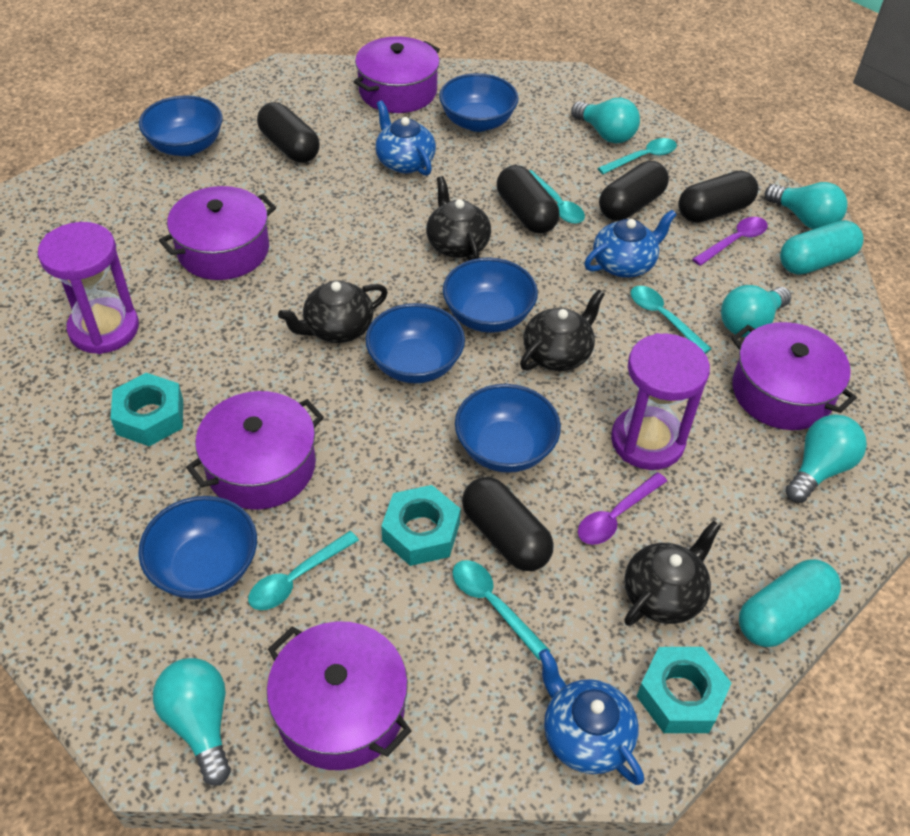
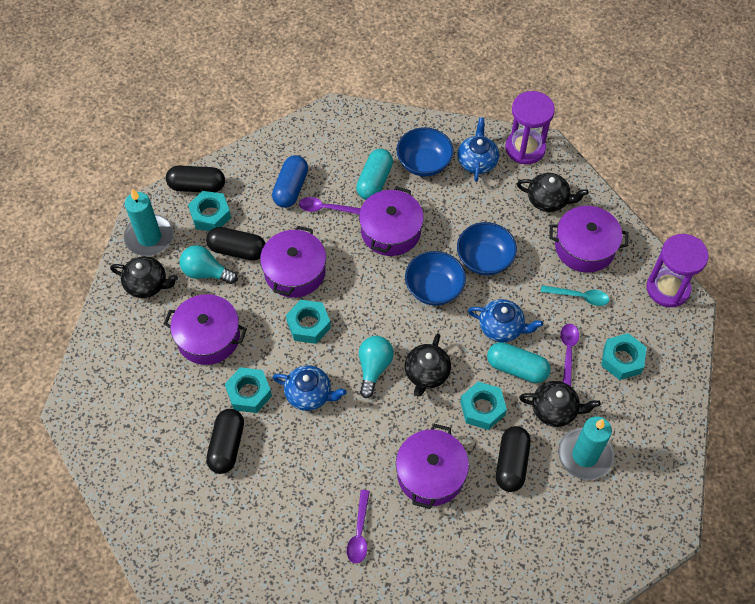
black capsule: [257,102,320,163] [462,477,554,571] [497,165,559,234] [599,161,669,221] [678,171,758,223] = 5 -> [166,166,225,193] [206,227,266,261] [206,409,244,474] [496,426,531,492] = 4
blue bowl: [138,496,257,599] [139,95,223,156] [365,303,465,383] [439,73,519,132] [443,257,538,333] [455,384,561,473] = 6 -> [396,127,454,177] [405,251,466,306] [457,222,517,275] = 3
blue capsule: none = 0 -> [272,155,308,208] = 1
purple spoon: [578,472,667,545] [692,217,768,266] = 2 -> [299,197,361,214] [347,490,370,563] [561,324,579,386] = 3
turquoise candle: none = 0 -> [124,189,174,256] [558,417,614,480] = 2
turquoise light bulb: [153,658,231,786] [571,98,640,143] [721,285,791,337] [765,182,848,229] [786,414,867,503] = 5 -> [180,245,238,284] [359,336,394,398] = 2
turquoise nut: [110,373,183,446] [381,485,461,566] [637,647,731,733] = 3 -> [188,191,231,231] [225,367,272,413] [286,300,331,344] [460,382,507,430] [601,333,647,380] = 5
turquoise spoon: [248,531,359,610] [452,560,550,660] [529,170,585,224] [598,138,677,174] [630,286,712,354] = 5 -> [541,285,609,306] = 1

